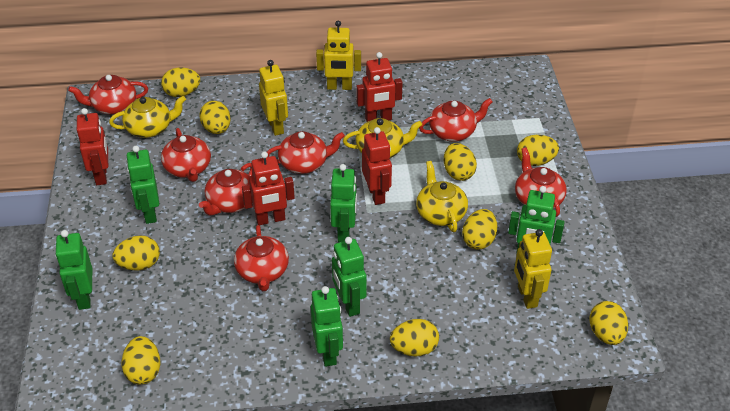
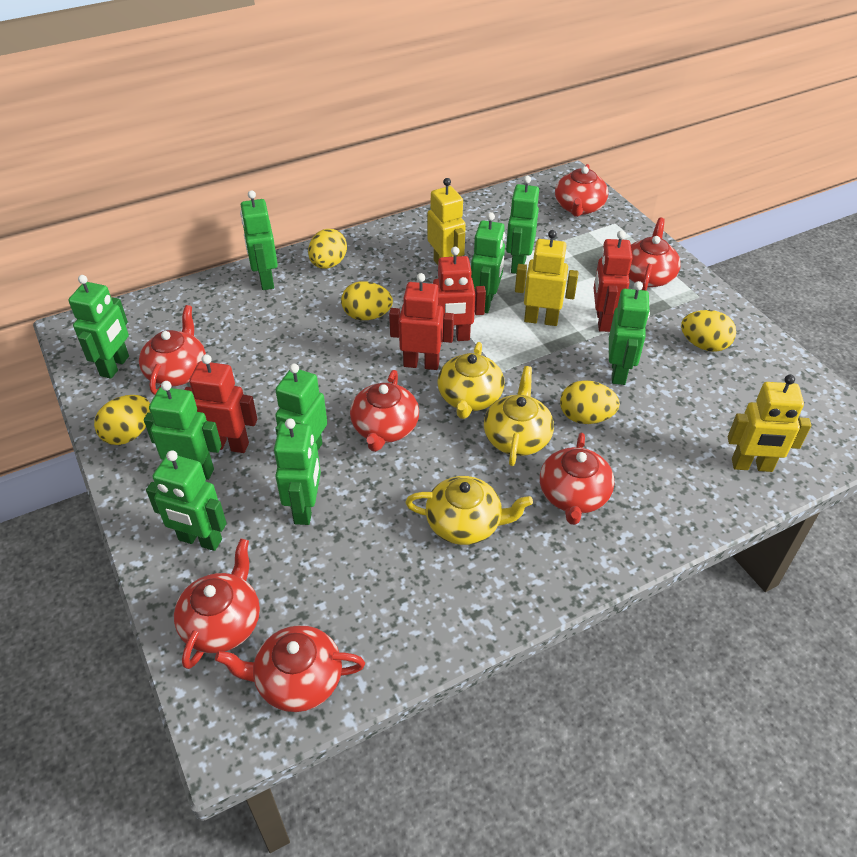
green robot: [55,230,92,310] [126,146,159,224] [311,286,343,367] [330,164,357,242] [332,237,366,317] [508,186,565,254] = 6 -> [68,275,129,379] [144,381,222,480] [146,450,227,551] [240,190,278,290] [274,419,321,525] [275,364,327,450] [471,212,505,313] [506,176,539,274] [609,281,650,385] = 9
yellow egg: [112,235,160,270] [121,336,160,385] [161,67,200,97] [199,101,231,134] [390,319,439,357] [444,143,477,181] [462,209,497,249] [517,135,559,166] [589,301,628,345] = 9 -> [94,395,150,445] [308,229,347,269] [341,281,393,320] [560,380,620,424] [681,310,736,352] = 5

